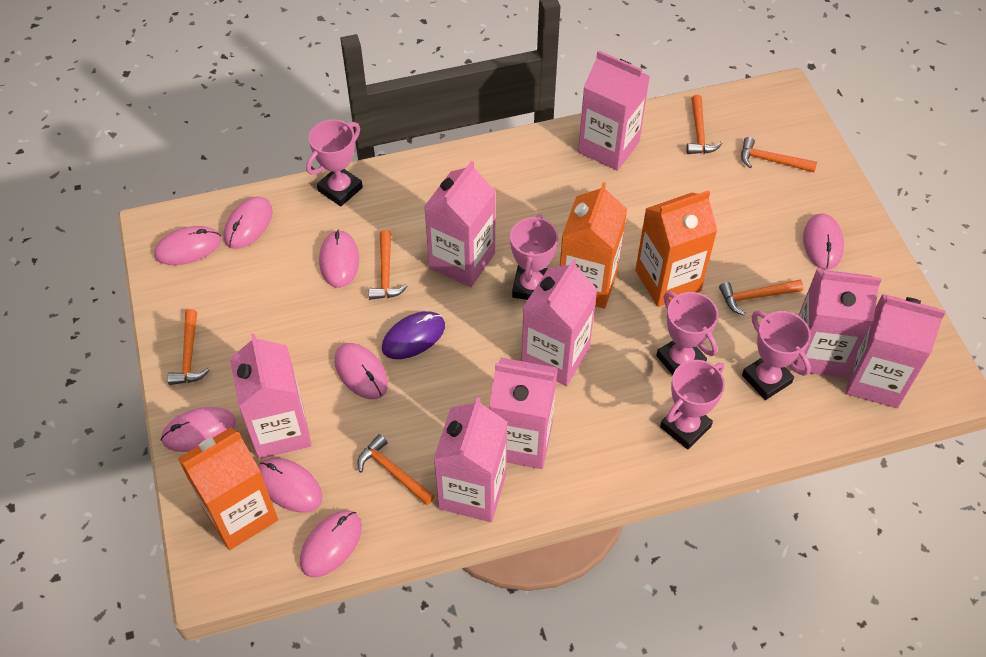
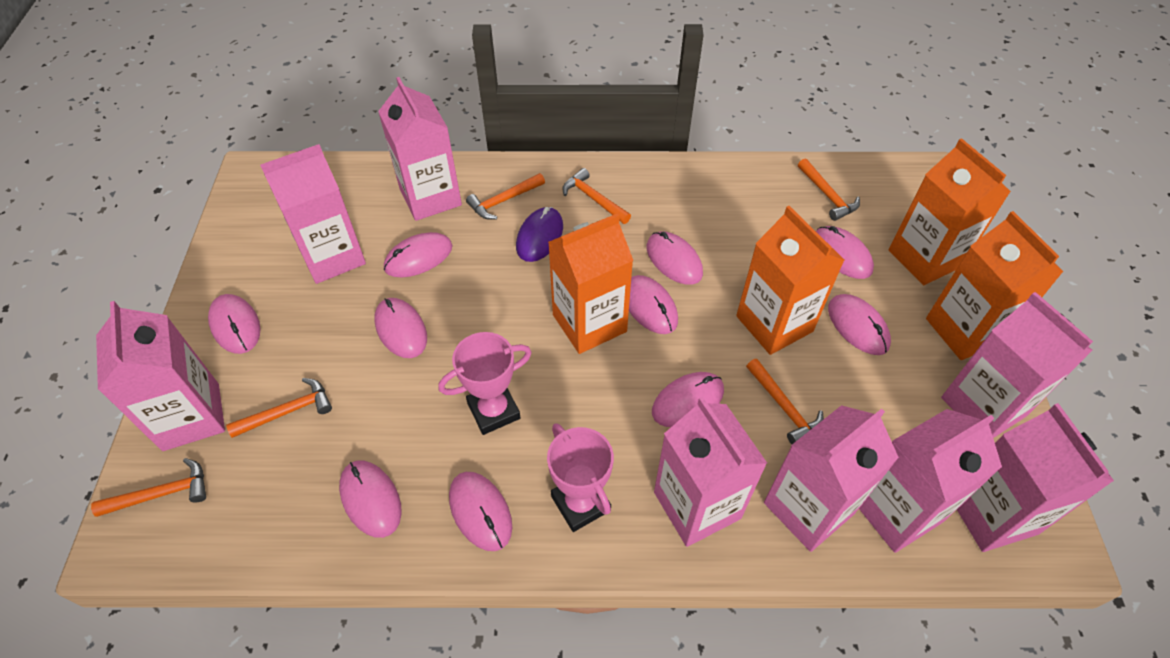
orange carton: [178,427,278,550] [560,182,627,309] [635,190,718,307] = 3 -> [548,213,633,354] [736,206,844,355] [889,138,1011,285] [926,211,1064,360] = 4
pink mouse: [154,226,221,265] [161,407,236,452] [224,197,273,249] [258,458,322,513] [300,510,362,577] [319,230,359,288] [334,343,388,399] [803,213,844,270] = 8 -> [208,294,261,354] [339,460,402,538] [374,298,427,358] [384,232,452,277] [449,472,512,551] [629,275,678,334] [647,232,703,285] [652,372,724,427] [816,226,874,279] [828,294,891,355] = 10
pink trophy: [306,119,363,206] [510,214,558,300] [656,292,718,375] [660,360,725,450] [742,311,811,400] = 5 -> [438,332,532,435] [547,423,614,532] = 2

